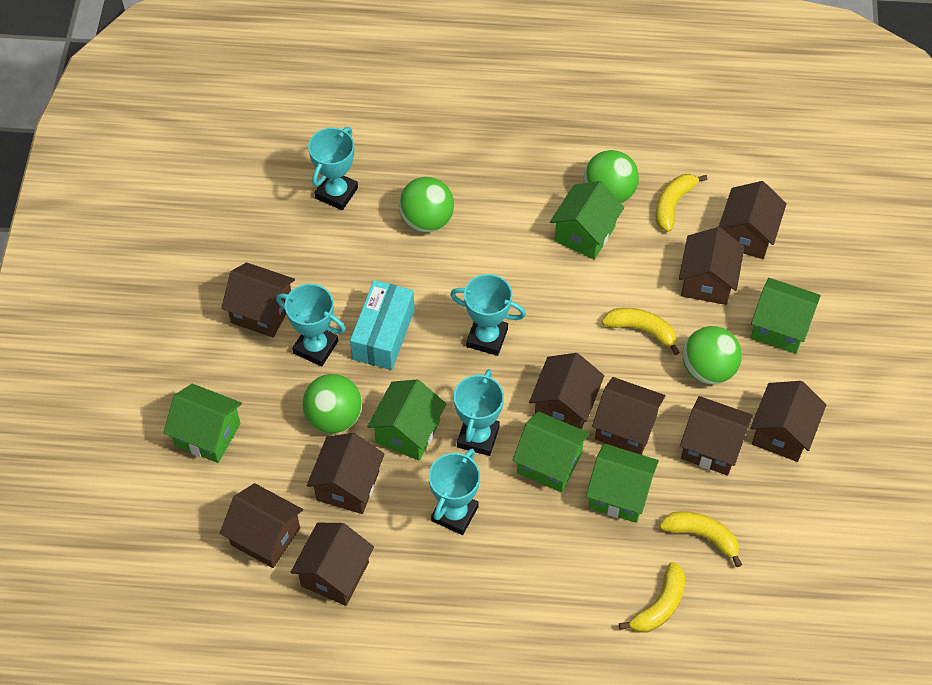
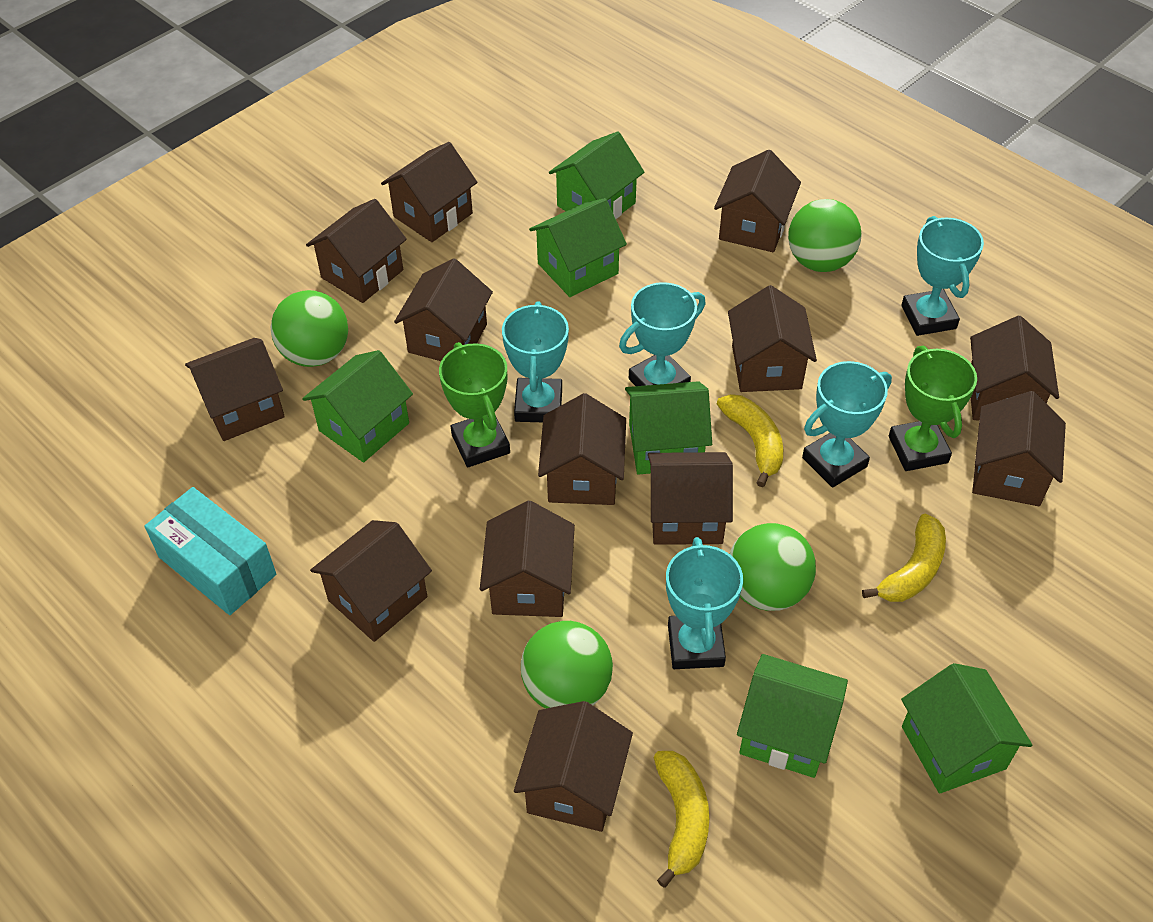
brown house: [220,483,303,568] [221,262,295,338] [291,523,374,606] [307,433,385,514] [529,353,604,429] [592,377,665,455] [679,227,744,305] [680,396,753,476] [719,181,787,259] [750,381,826,462] = 10 -> [185,338,285,441] [306,199,407,303] [310,520,432,642] [381,142,477,242] [394,258,493,361] [480,501,575,617] [514,701,633,832] [538,393,626,505] [648,452,733,545] [714,150,801,252] [728,285,817,392] [970,316,1059,421] [972,391,1066,506] = 13
green trophy: none = 0 -> [439,342,510,467] [889,346,977,471] = 2
yellow banana: [602,308,680,355] [619,562,685,633] [656,174,707,232] [659,511,742,567] = 4 -> [653,751,709,888] [717,394,783,487] [862,514,946,602] = 3

